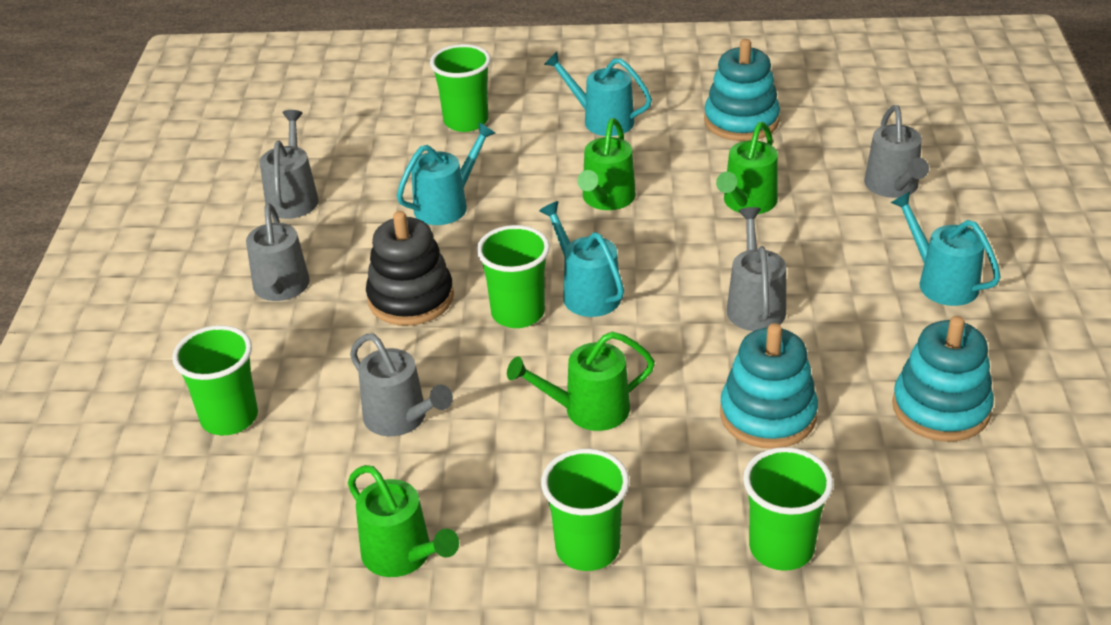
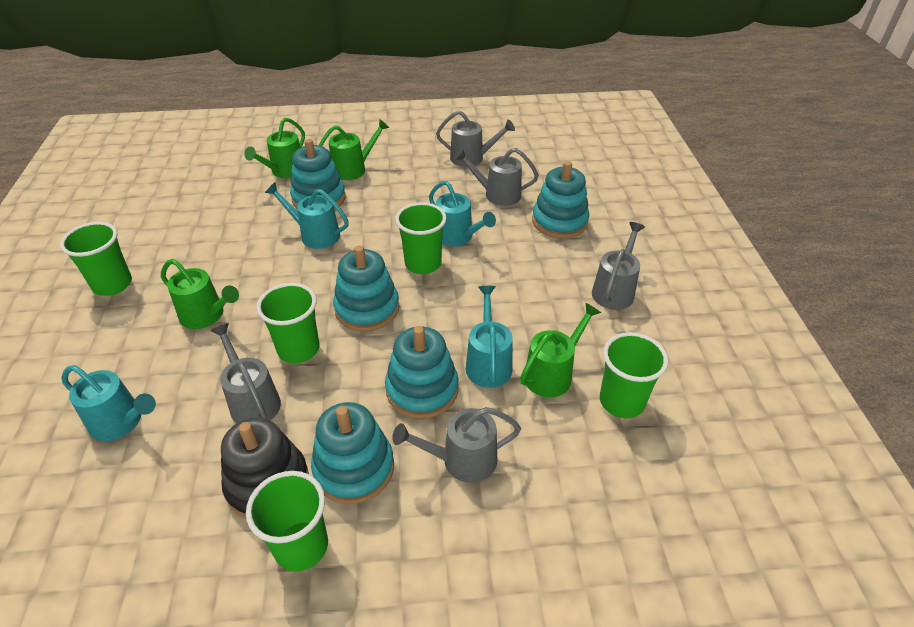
turquoise stacking toy: [704,39,780,141] [720,323,818,449] [892,316,994,442] = 3 -> [290,139,346,210] [311,402,394,504] [333,246,399,332] [385,326,459,419] [532,161,589,239] = 5

